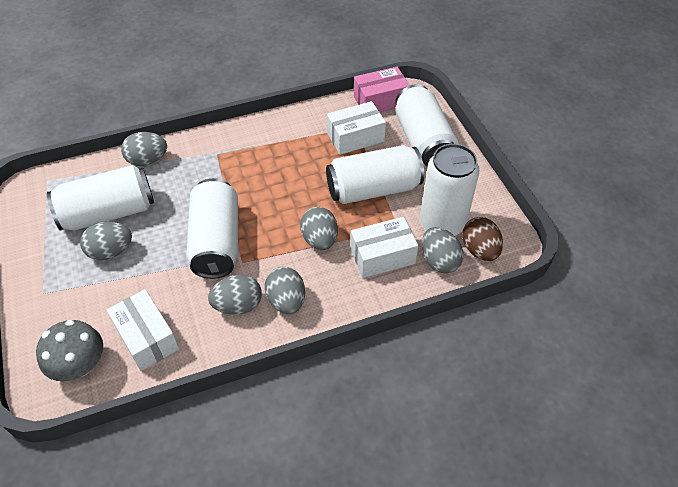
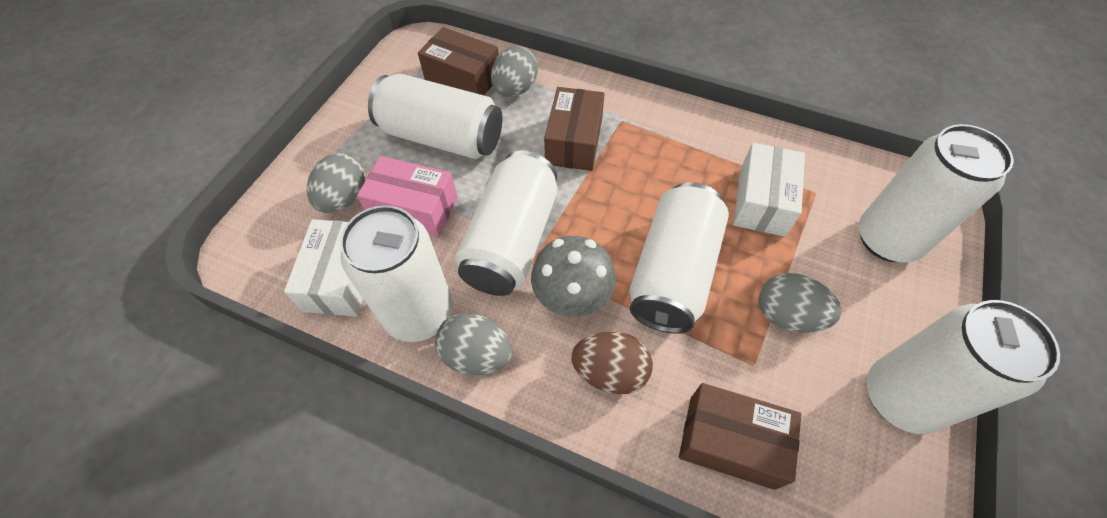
brown box: none = 0 -> [418,27,499,95] [544,87,605,171] [679,383,801,490] = 3
grey egg: [80,222,132,260] [121,132,167,166] [208,274,262,315] [265,267,305,314] [300,207,338,250] [422,227,464,274] = 6 -> [307,153,365,213] [435,313,512,375] [491,46,538,97] [758,273,842,333] = 4
white box: [107,289,179,371] [327,101,386,155] [350,217,418,278] = 3 -> [284,219,363,317] [733,143,805,237] = 2
white can: [47,165,154,231] [186,178,238,279] [326,145,424,204] [395,84,458,167] [420,144,479,236] = 5 -> [340,205,453,342] [368,74,502,159] [455,150,557,296] [629,182,729,334] [859,124,1014,263] [867,300,1060,434] = 6

